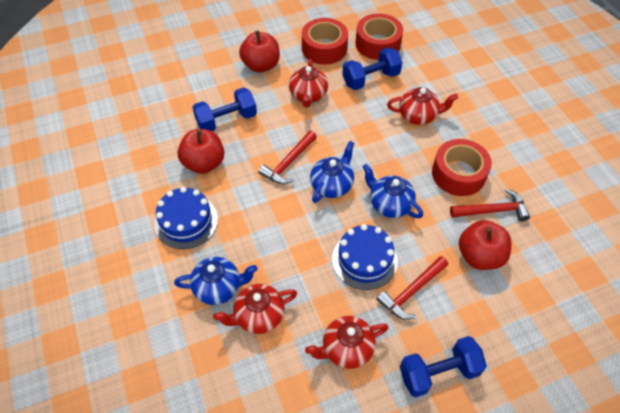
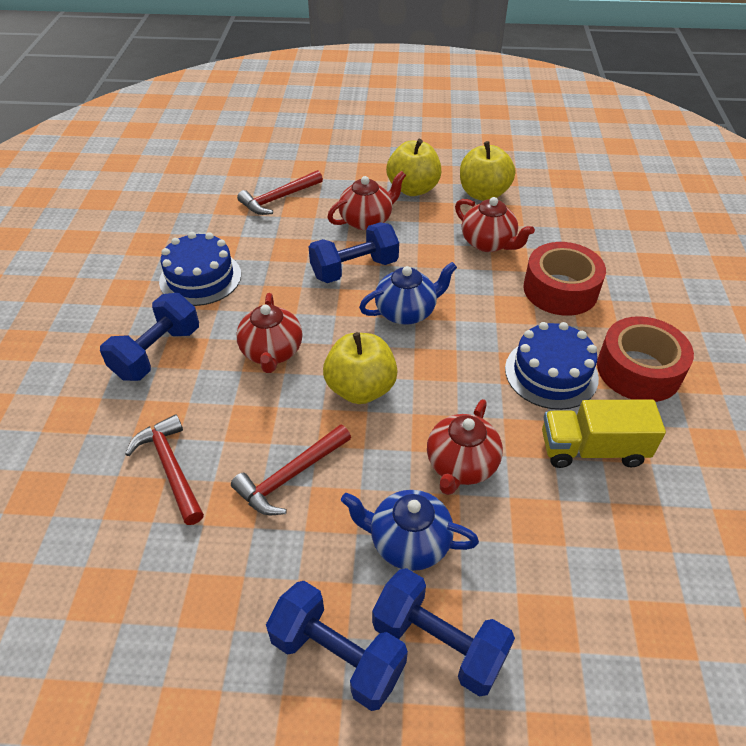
blue dumbbell: [192,87,257,131] [342,47,402,90] [400,336,487,397] = 3 -> [100,293,199,381] [266,581,408,711] [309,222,399,283] [372,568,515,697] = 4
blue teapot: [174,257,257,305] [310,141,354,203] [363,164,423,218] = 3 -> [341,490,479,571] [359,262,457,325] = 2
red apple: [177,129,224,174] [239,31,280,73] [459,220,512,270] = 3 -> none = 0
red tape: [302,18,348,65] [356,14,403,60] [432,139,492,196] = 3 -> [523,242,606,316] [597,316,694,402] = 2
yellow apple: none = 0 -> [323,332,398,404] [386,139,441,196] [460,141,515,201] = 3
yellow truck: none = 0 -> [542,399,666,468] = 1

